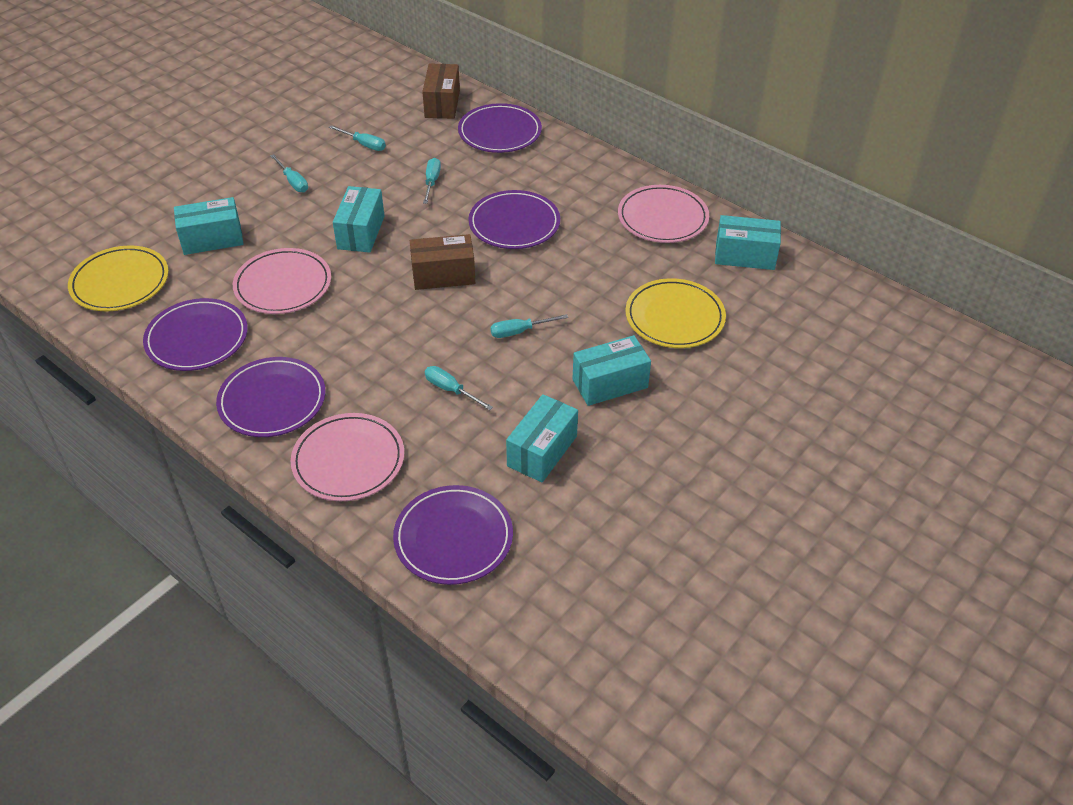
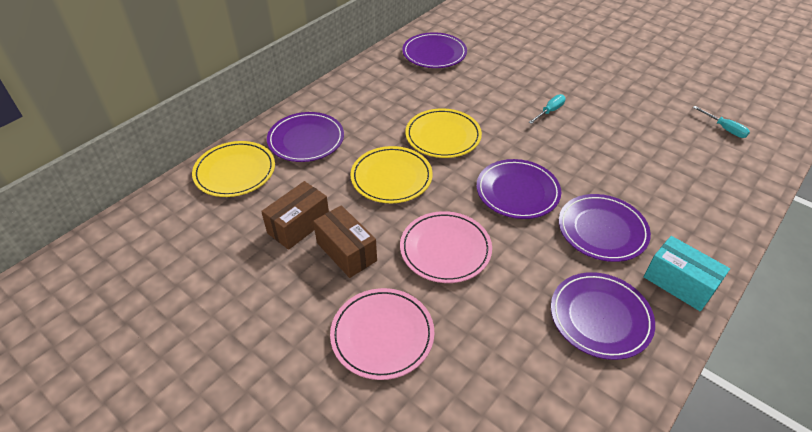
pink plate: [233,248,331,314] [291,413,404,501] [618,185,709,243] = 3 -> [330,288,434,380] [400,211,492,283] = 2
turquoise box: [174,197,243,255] [333,186,384,253] [506,394,578,483] [573,335,651,406] [715,215,781,270] = 5 -> [644,236,730,312] = 1
turquoise screwdriver: [270,154,308,192] [329,125,386,151] [423,158,441,204] [425,366,493,410] [490,314,568,338] = 5 -> [528,94,566,124] [693,106,750,138] = 2
yellow plate: [68,245,169,311] [626,278,726,348] = 2 -> [192,141,275,197] [350,146,433,203] [405,108,482,158] = 3

